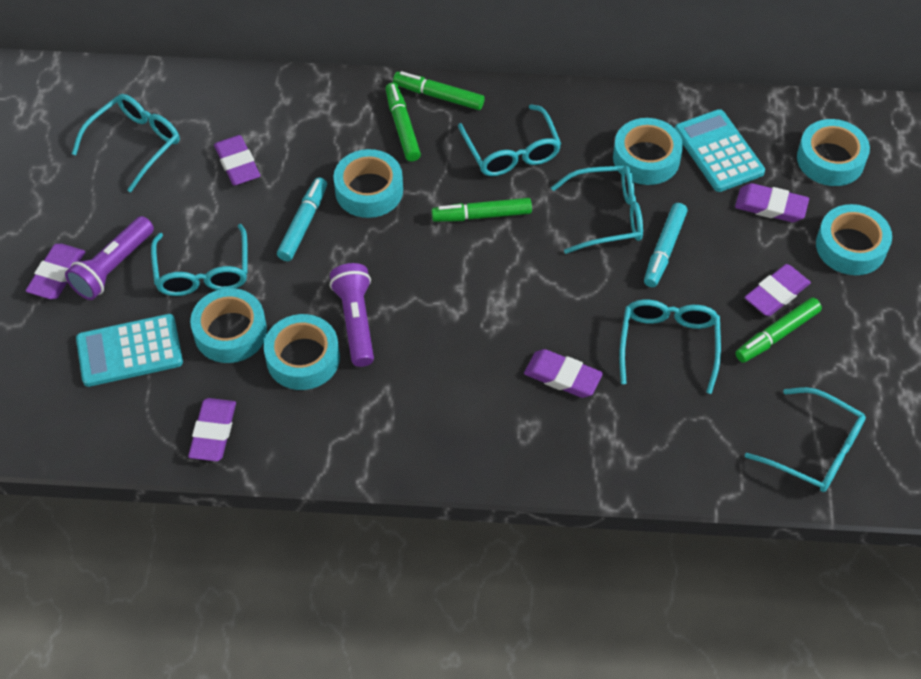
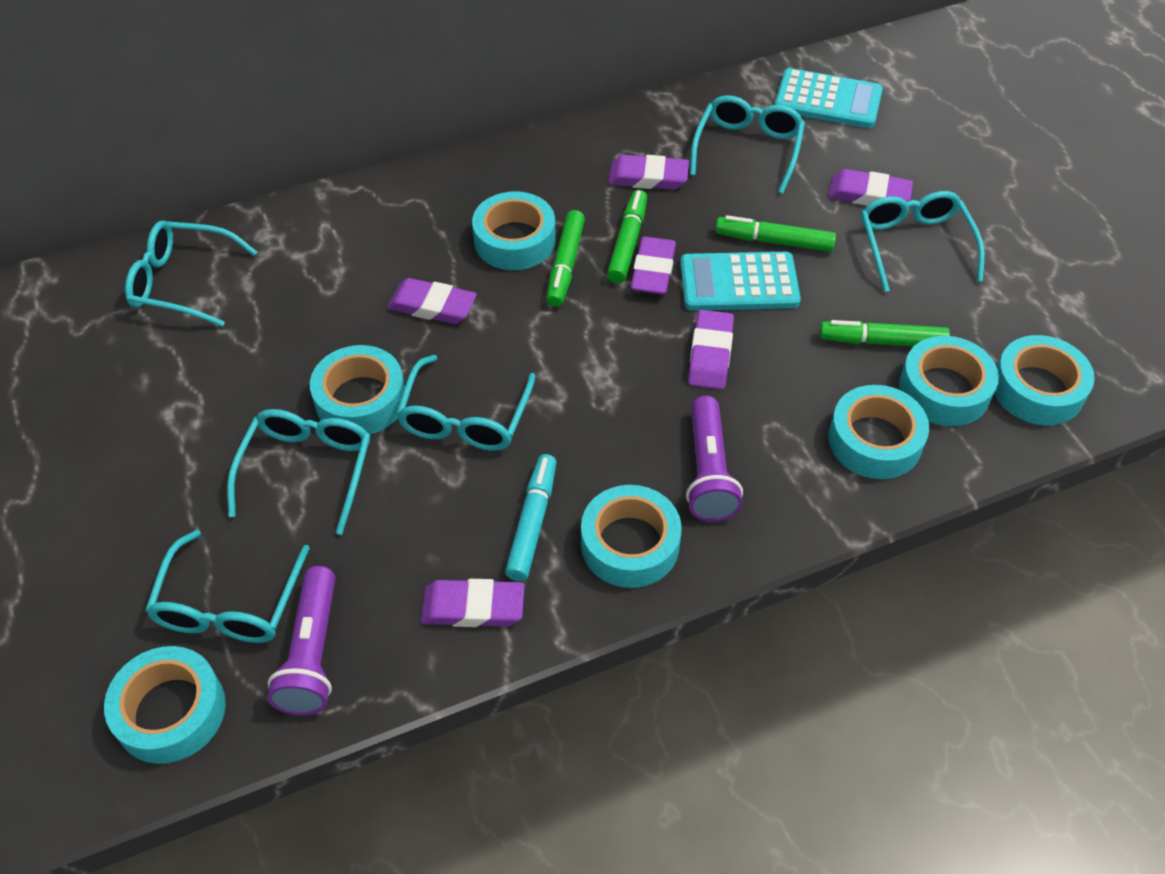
turquoise marker: [277,177,327,261] [644,203,688,287] = 2 -> [505,454,557,581] = 1
turquoise tape: [190,288,267,363] [264,314,340,390] [333,149,403,218] [613,118,683,185] [797,119,870,186] [816,204,892,275] = 6 -> [104,646,226,764] [310,345,405,435] [472,191,556,270] [581,485,682,588] [829,385,929,479] [899,336,999,426] [994,335,1095,425] = 7

